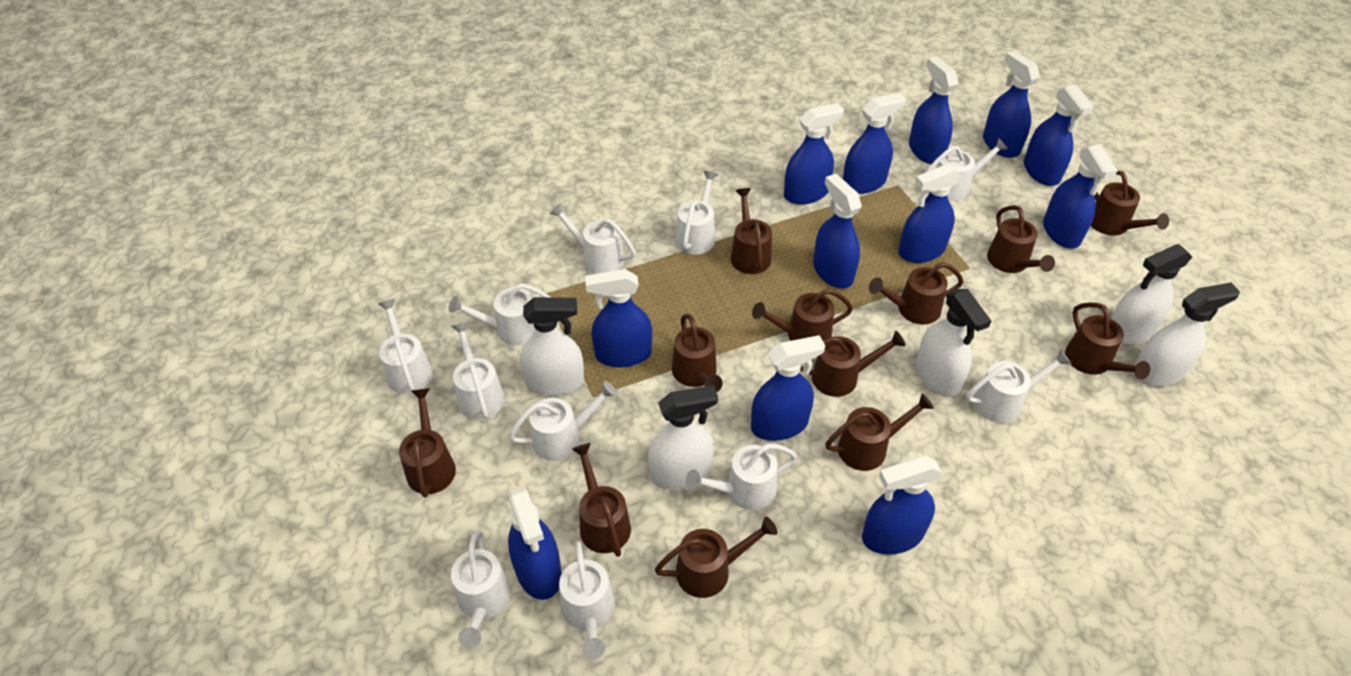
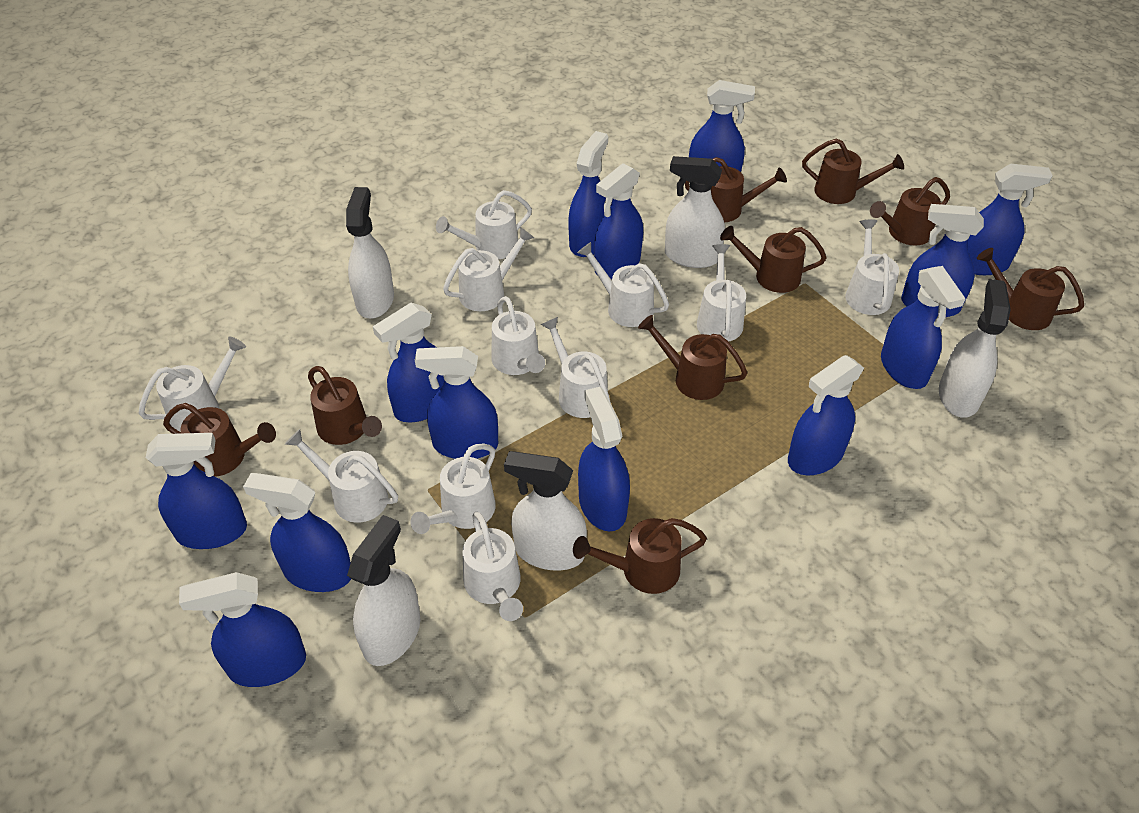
blue spray bottle: [508,486,562,600] [585,269,652,367] [751,335,825,441] [784,103,844,205] [813,174,862,288] [843,93,906,194] [862,456,942,555] [898,163,962,263] [909,56,958,164] [983,51,1040,158] [1024,84,1094,186] [1043,144,1117,248] = 12 -> [146,433,247,549] [179,572,306,687] [243,473,351,592] [373,303,444,422] [415,346,498,459] [568,131,608,257] [578,387,630,532] [594,163,643,279] [689,80,755,172] [788,355,864,475] [881,266,966,389] [901,204,984,317] [967,163,1053,275] = 13
brown watering can: [399,388,456,498] [572,443,631,557] [655,517,778,598] [672,314,723,392] [731,188,772,274] [752,289,853,341] [800,331,906,397] [825,393,934,471] [869,262,964,325] [987,205,1055,273] [1065,302,1150,379] [1091,170,1169,236] = 12 -> [163,403,276,477] [308,366,382,445] [573,518,707,594] [638,315,747,400] [685,157,787,223] [720,226,826,293] [802,138,904,204] [870,177,950,245] [977,248,1084,330] = 9

